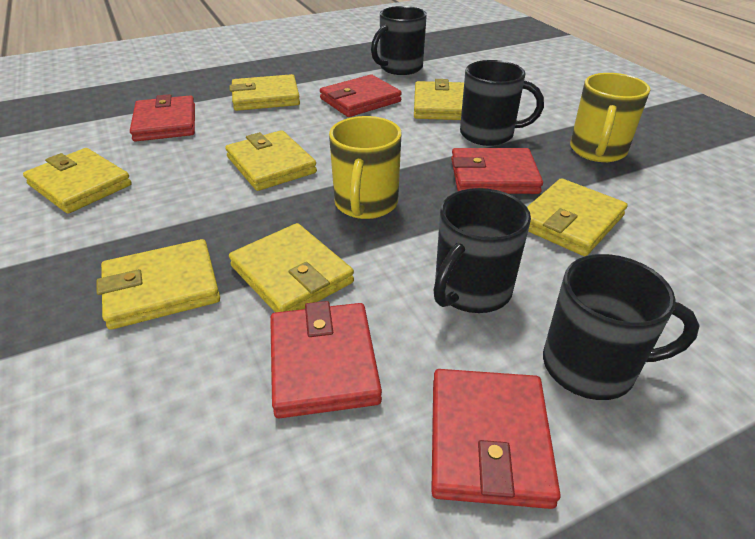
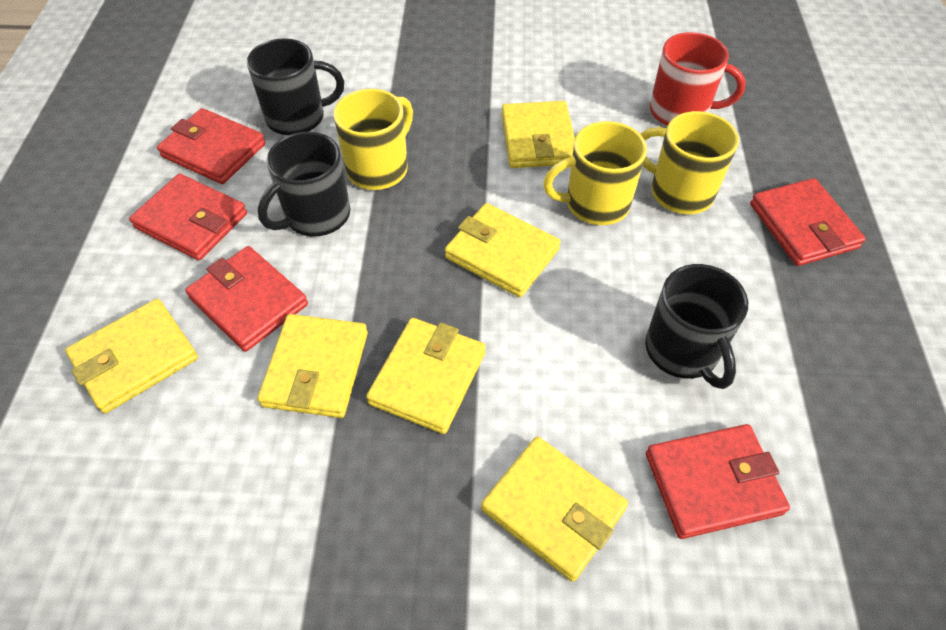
black mug: [371,6,427,75] [434,188,531,313] [460,60,544,146] [543,254,700,400] = 4 -> [247,38,344,135] [258,132,350,236] [645,264,748,389] = 3
red mug: none = 0 -> [650,32,746,126] = 1
yellow mug: [329,116,402,219] [570,73,650,162] = 2 -> [334,89,413,190] [543,121,647,225] [640,111,739,214] = 3
yellow wallet: [23,148,132,213] [97,239,220,330] [225,130,317,191] [229,74,300,111] [229,223,354,312] [414,79,464,120] [527,178,628,256] = 7 -> [65,299,198,413] [257,314,368,418] [366,318,486,434] [445,203,560,297] [481,437,628,582] [501,101,575,168] = 6

